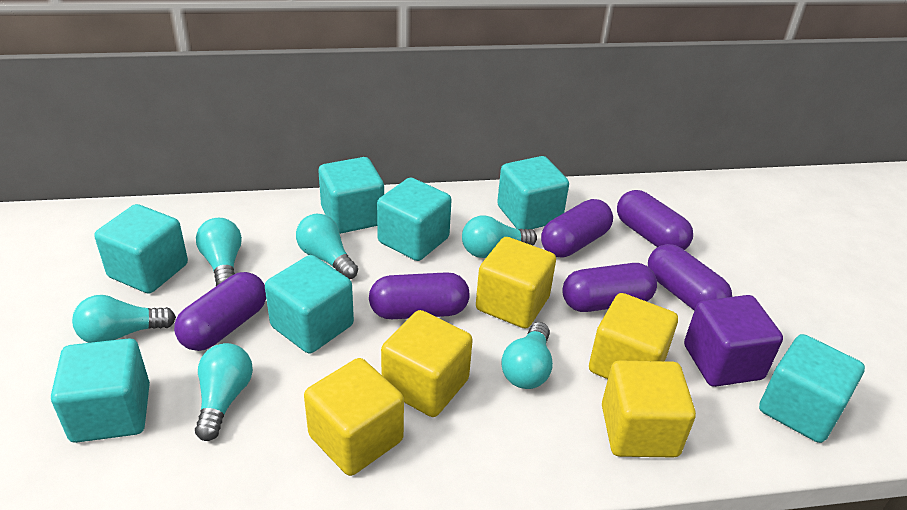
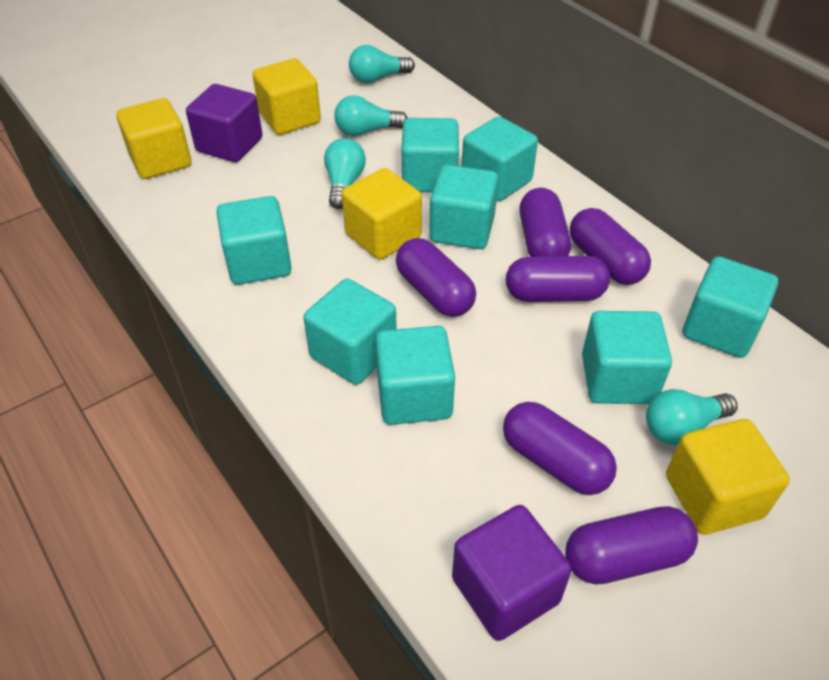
purple cube: [684,295,783,387] = 1 -> [186,84,263,162] [452,505,572,641] = 2
turquoise cube: [51,338,150,443] [94,204,188,294] [265,255,354,354] [319,157,384,234] [377,177,452,261] [497,156,569,229] [759,334,865,443] = 7 -> [216,196,292,285] [303,279,397,385] [375,326,455,425] [402,118,459,192] [429,165,498,249] [462,116,538,201] [582,311,672,404] [683,256,778,358] = 8
turquoise light bulb: [72,295,176,343] [195,343,253,441] [196,218,242,286] [296,214,358,279] [462,215,537,258] [501,322,553,389] = 6 -> [324,138,366,209] [334,95,407,136] [349,45,415,83] [646,389,738,446] = 4
yellow cube: [304,358,404,476] [381,310,473,417] [476,237,556,329] [589,293,678,379] [602,360,696,458] = 5 -> [116,98,191,179] [252,58,321,135] [342,168,422,260] [666,419,790,535] = 4

